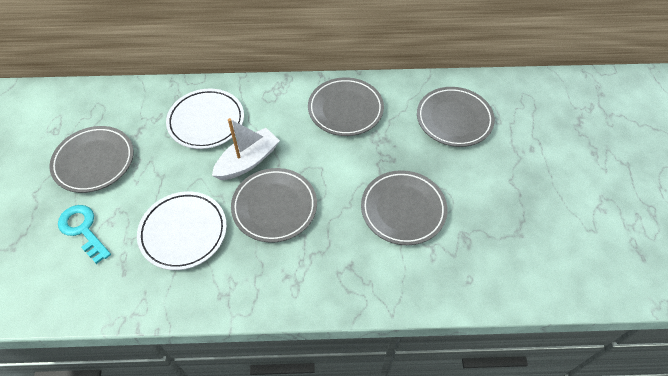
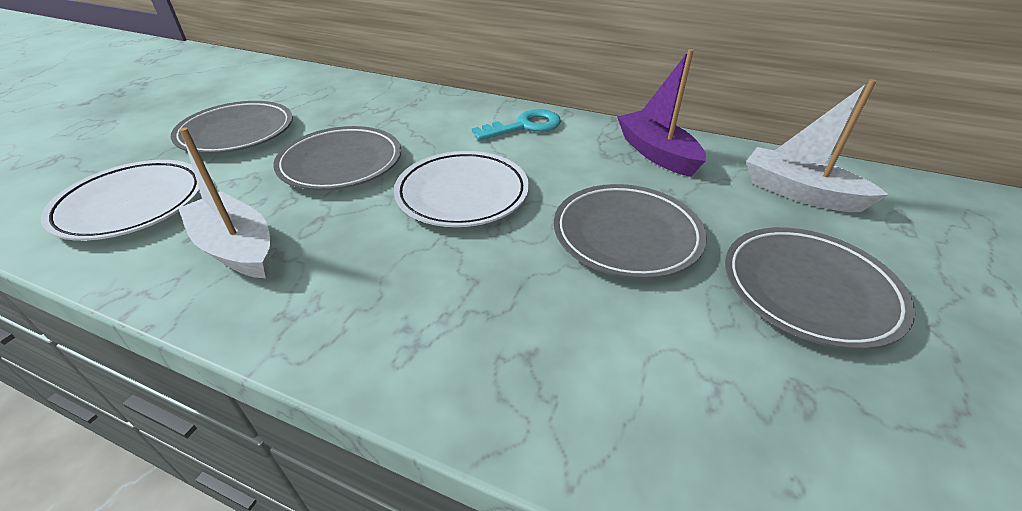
grey plate: [49,126,134,193] [231,168,317,243] [308,77,384,136] [361,170,448,245] [417,87,495,147] = 5 -> [171,101,293,154] [273,126,401,190] [554,184,707,279] [725,227,915,350] = 4
purple boat: none = 0 -> [617,49,706,177] = 1
white boat: [212,118,280,180] = 1 -> [178,127,270,278] [746,79,889,212] = 2

